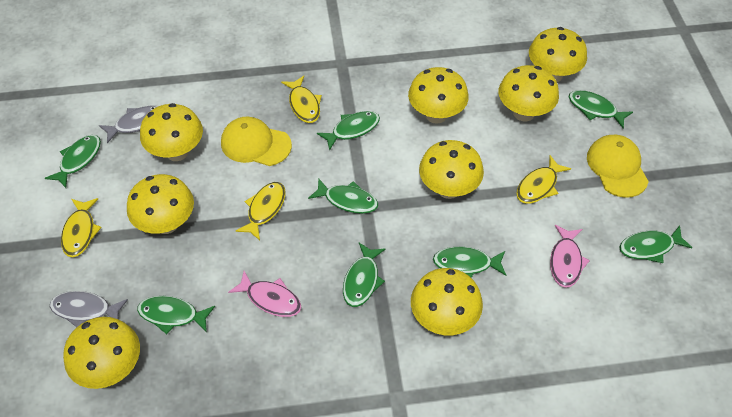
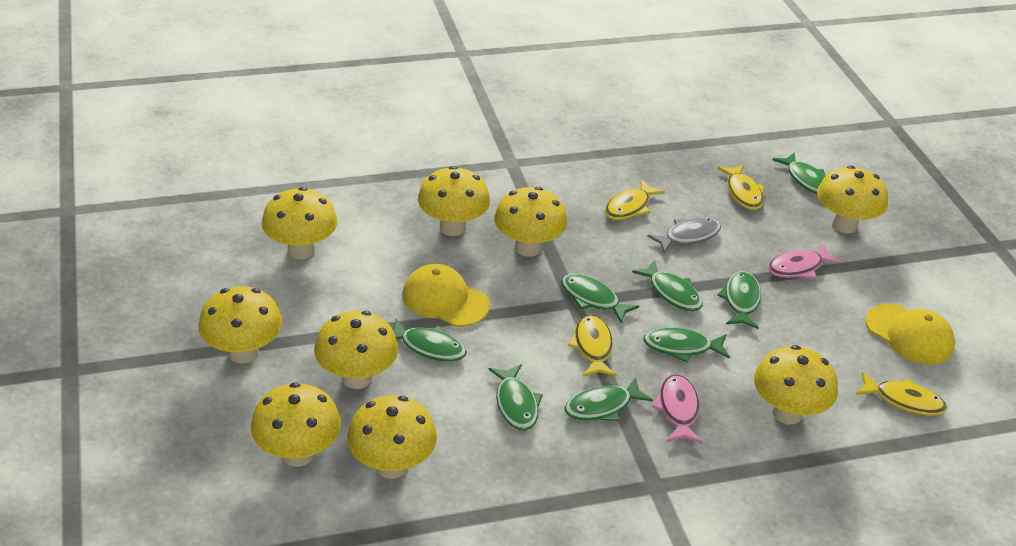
grey fish: [50,291,128,327] [99,106,158,143] = 2 -> [647,218,721,253] = 1
yellow mushroom: [63,317,140,389] [127,174,194,234] [140,103,203,161] [408,67,469,124] [411,268,483,335] [419,140,484,199] [498,65,559,122] [529,27,587,82] = 8 -> [198,286,282,364] [251,382,341,467] [262,187,338,259] [314,311,398,389] [347,395,437,479] [418,166,490,236] [494,187,567,257] [754,345,838,424] [817,165,888,233] = 9

